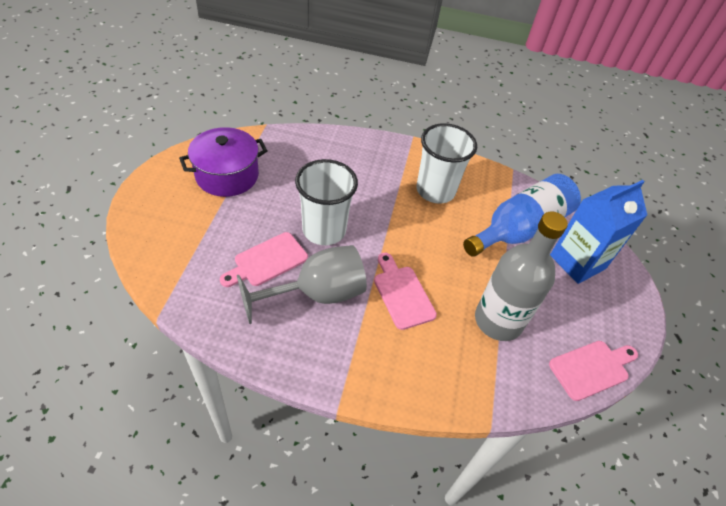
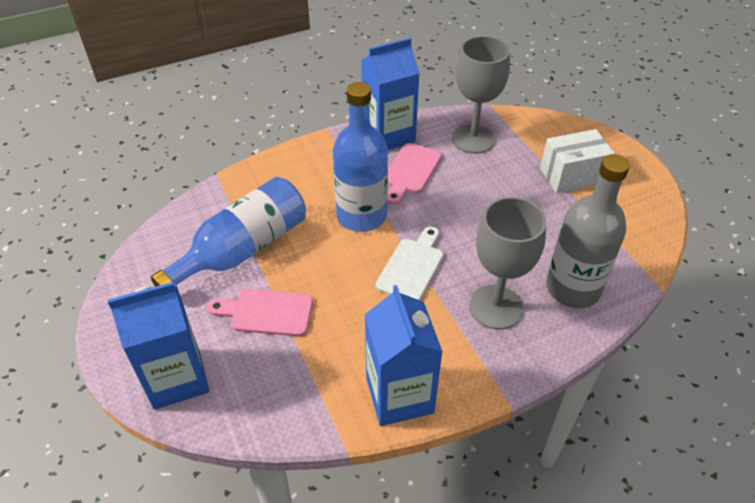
blue bottle: [463,174,581,257] = 1 -> [151,177,306,287] [333,82,388,232] = 2
blue carton: [550,180,647,284] = 1 -> [108,282,209,410] [361,38,420,150] [365,285,443,426] = 3
grey goblet: [237,245,367,324] = 1 -> [452,36,510,154] [469,197,547,329] = 2
pink cutting board: [220,232,308,287] [374,253,437,330] [549,341,638,401] = 3 -> [207,289,313,336] [387,143,442,205] = 2
purple pot: [179,127,268,197] = 1 -> none = 0
white box: none = 0 -> [540,129,615,193] = 1
white cup: [295,159,358,245] [416,123,477,204] = 2 -> none = 0
white cutting board: none = 0 -> [376,227,444,300] = 1

